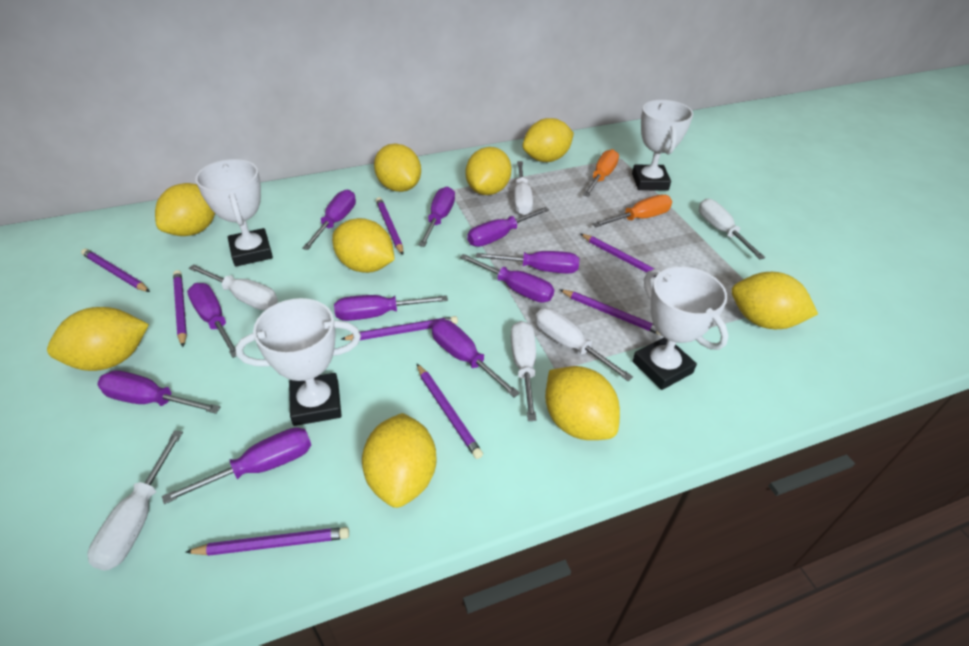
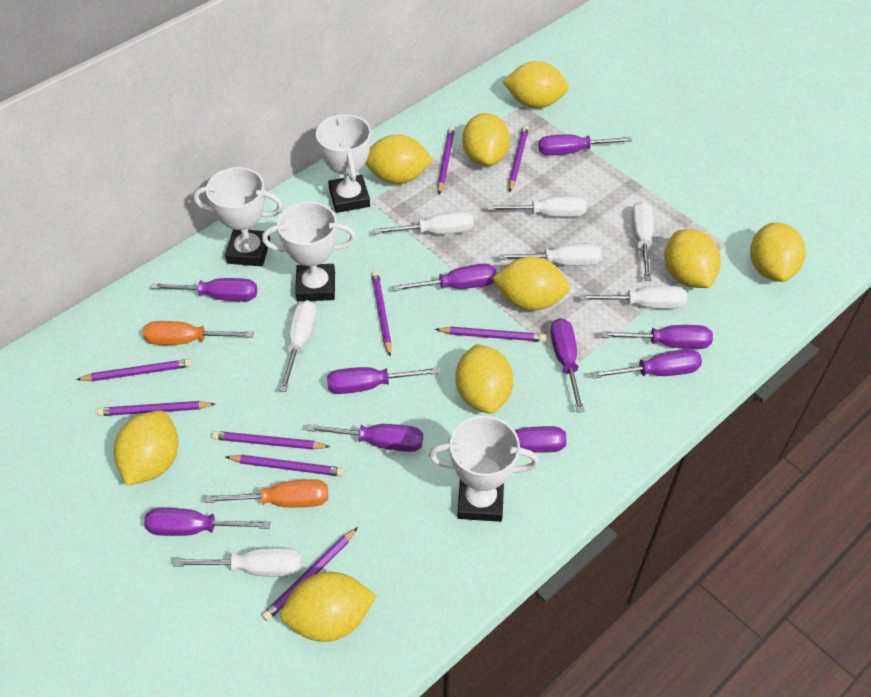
purple pencil: [81,249,150,292] [173,270,187,347] [185,527,349,556] [340,316,458,340] [376,197,404,255] [416,363,483,459] [559,289,661,335] [580,233,656,278] = 8 -> [76,359,192,381] [97,401,215,416] [212,431,330,450] [226,455,345,477] [262,527,358,621] [371,271,392,356] [435,326,546,342] [438,127,455,194] [509,125,529,192] = 9
white screwdriver: [88,430,183,571] [189,264,278,310] [511,321,537,421] [514,161,533,215] [535,308,633,381] [699,198,765,259] = 6 -> [173,548,302,577] [279,300,317,392] [373,211,474,234] [487,196,587,217] [498,243,602,266] [579,286,687,309] [632,201,654,281] = 7

